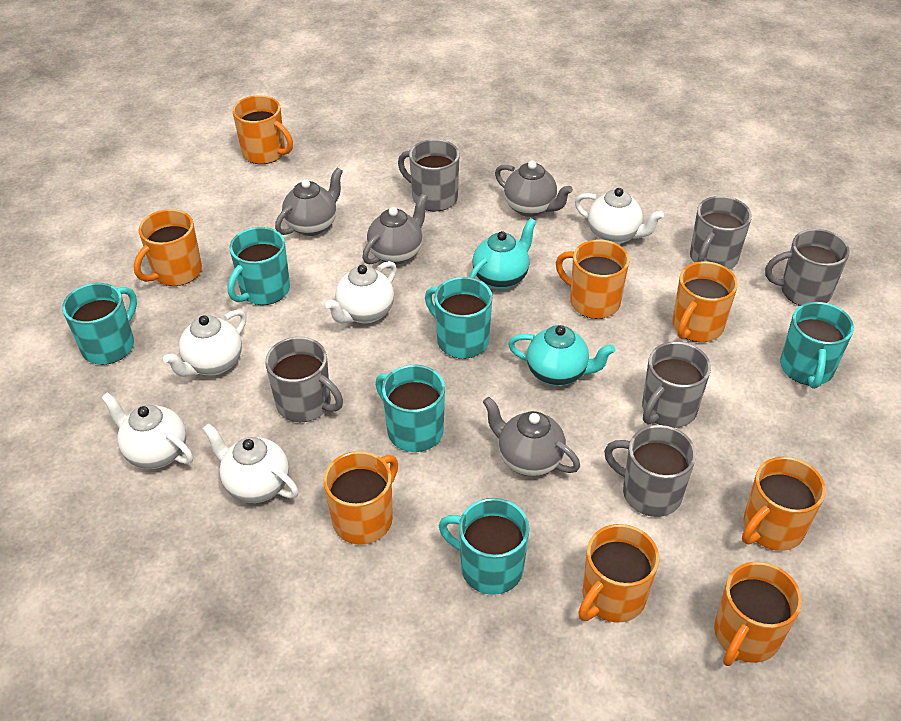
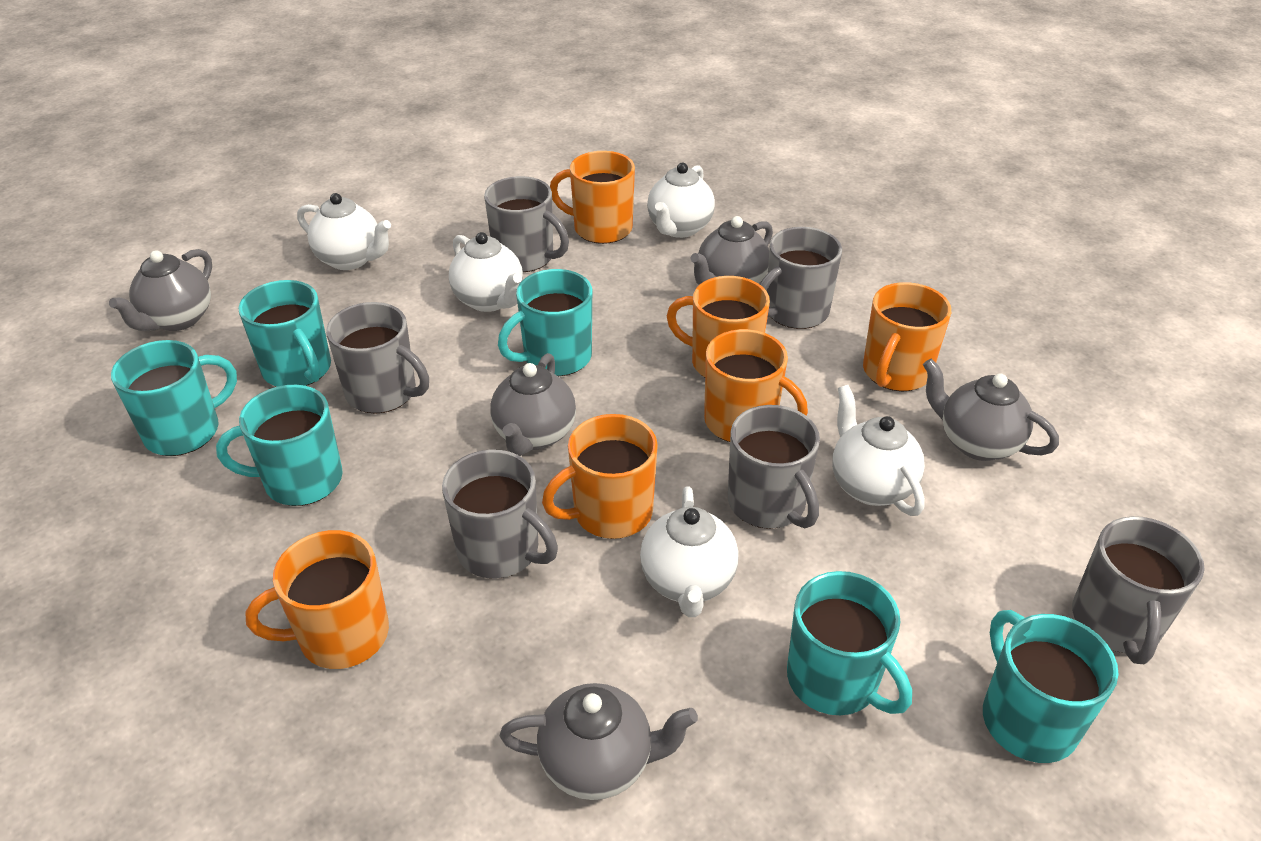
grey teapot: [275,168,343,236] [362,194,428,265] [483,397,580,476] [495,161,573,217] = 4 -> [109,249,212,331] [490,353,576,456] [499,683,698,800] [690,216,773,285] [923,359,1059,461] = 5
orange mug: [134,209,202,286] [232,95,293,164] [323,451,398,545] [556,240,629,319] [578,524,659,623] [672,261,738,342] [714,562,802,666] [742,457,826,551] = 8 -> [245,530,389,669] [542,414,658,539] [550,151,635,244] [667,276,770,377] [704,329,808,442] [863,282,951,391] = 6
turquoise teapot: [469,218,537,290] [508,325,615,386] = 2 -> none = 0

